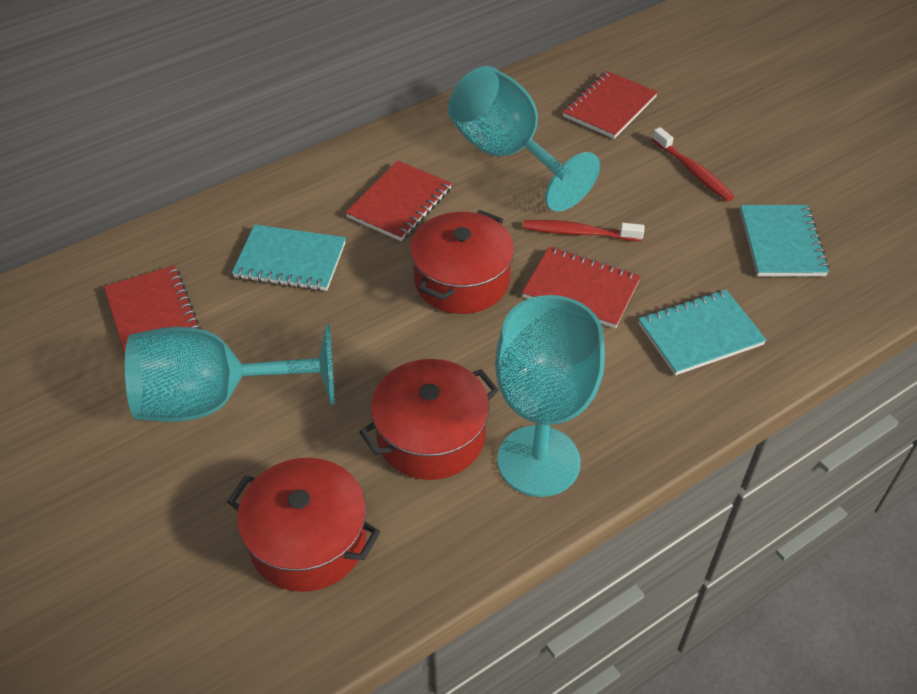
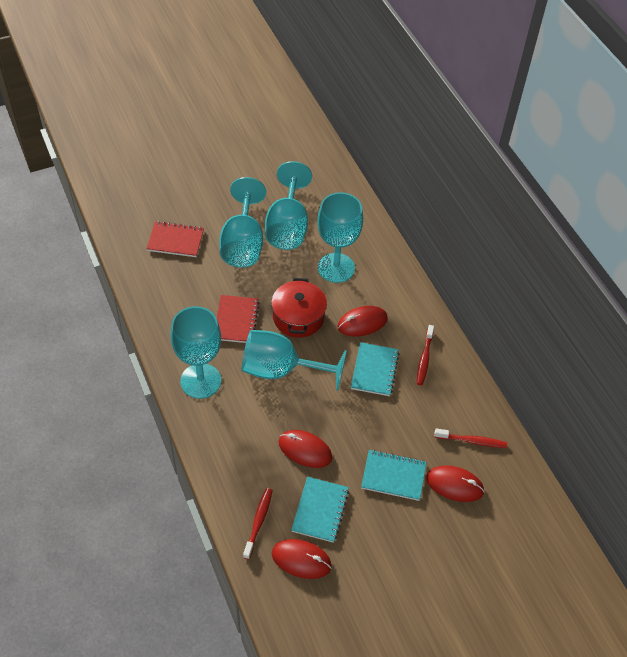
red mouse: none = 0 -> [272,539,332,579] [279,430,332,468] [337,306,388,337] [426,465,485,502] = 4
red notebook: [104,265,201,354] [345,161,452,241] [522,246,641,328] [563,71,658,139] = 4 -> [146,221,204,257] [217,295,259,343] = 2
red pot: [227,458,380,592] [359,359,499,480] [410,210,514,314] = 3 -> [271,278,327,338] = 1
red toothbrush: [523,220,645,241] [652,127,734,201] = 2 -> [243,488,273,559] [417,325,434,385] [434,428,507,448] = 3
turquoise goblet: [125,324,335,422] [448,66,600,211] [495,295,605,497] = 3 -> [170,306,221,399] [219,177,266,268] [242,330,347,391] [265,161,312,250] [317,192,363,283] = 5

